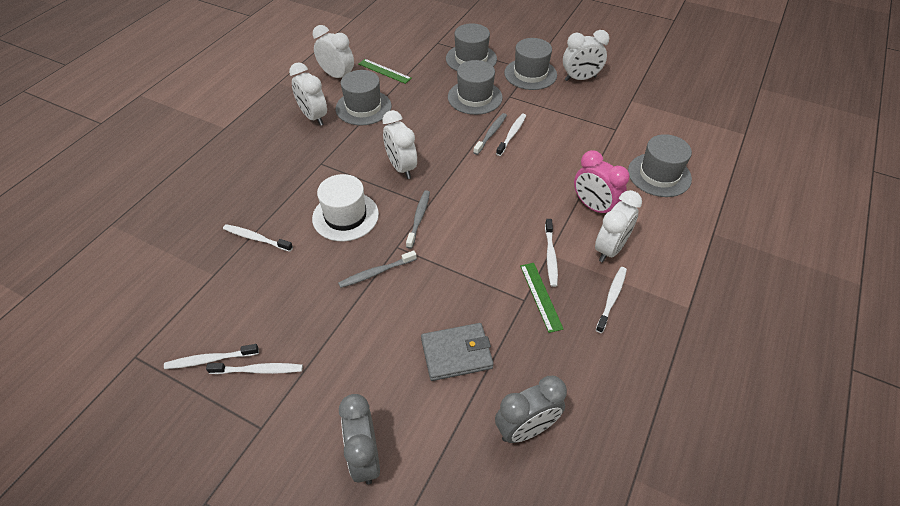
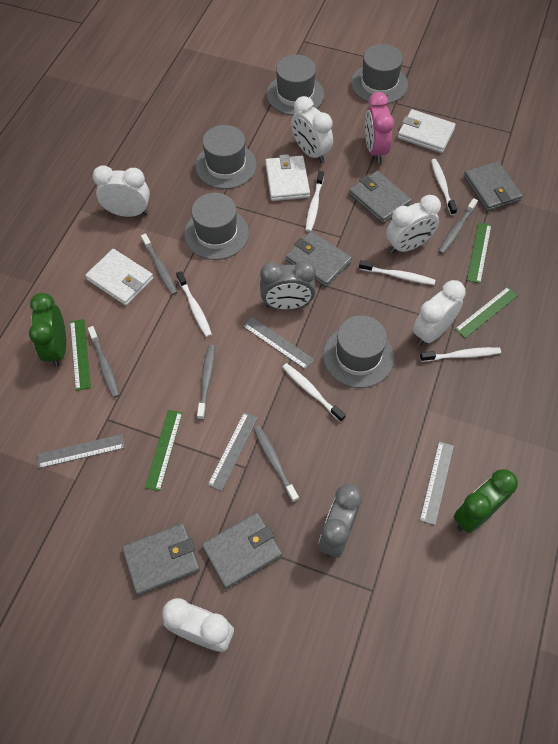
green clock: none = 0 -> [29,293,66,367] [453,469,518,533] = 2
green ruler: [359,59,412,84] [520,263,563,333] = 2 -> [70,319,91,391] [145,410,183,491] [455,287,518,338] [467,222,492,284] = 4
grey ruler: none = 0 -> [37,434,125,468] [207,412,258,491] [243,317,314,370] [420,441,454,526] = 4
grey toothbrush: [338,250,417,288] [406,191,430,249] [473,113,507,155] = 3 -> [88,326,119,398] [141,234,178,295] [197,345,215,420] [254,426,299,503] [438,198,478,254] = 5
grey wallet: [421,323,494,381] = 1 -> [122,523,200,596] [202,512,282,589] [286,231,352,287] [349,171,412,224] [464,161,523,212] = 5
white hat: [312,174,379,241] = 1 -> none = 0
white wallet: none = 0 -> [85,249,153,306] [265,154,310,201] [398,109,456,153] = 3

